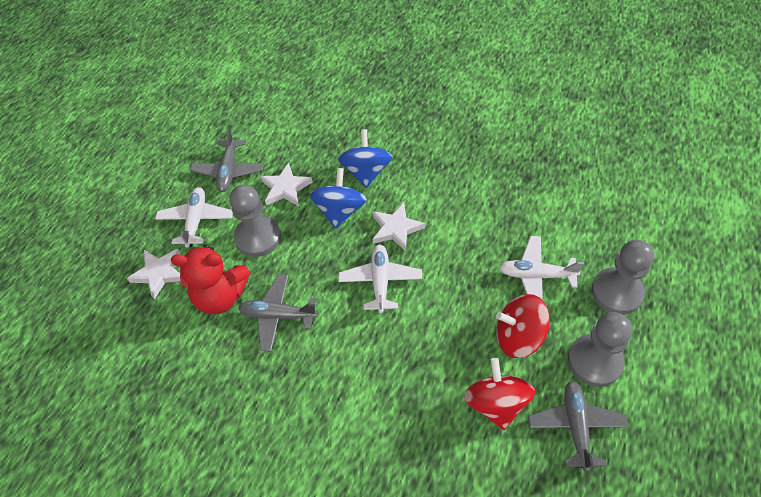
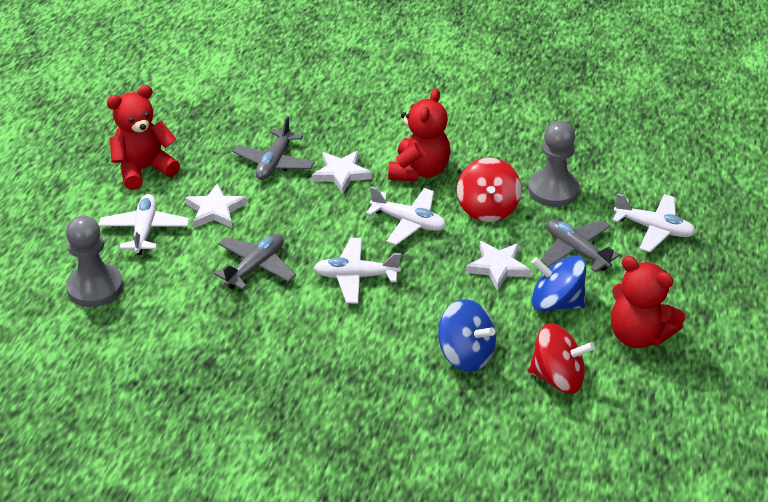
grey pawn: [229,185,281,257] [568,312,632,387] [591,240,654,315] = 3 -> [66,216,123,307] [528,121,579,207] = 2
red teddy bear: [171,244,250,315] = 1 -> [107,85,180,190] [388,88,451,182] [611,256,685,348] = 3
white plane: [155,187,233,248] [338,245,422,313] [499,236,584,300] = 3 -> [99,194,189,255] [314,238,401,303] [366,186,446,245] [613,193,696,252] = 4

